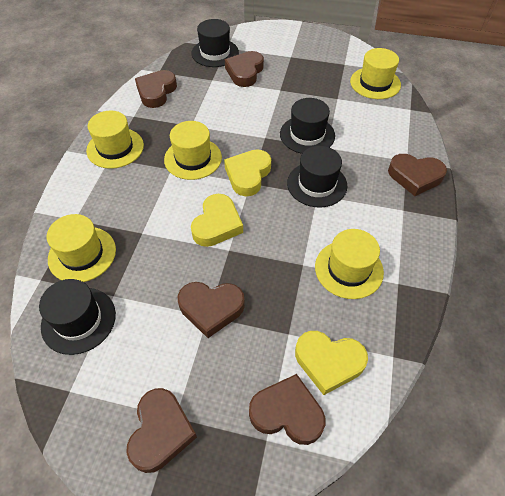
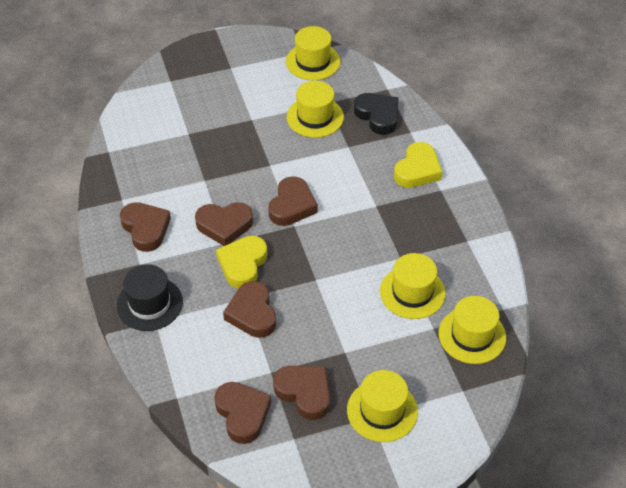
black hat: [39,279,116,355] [192,19,239,67] [280,98,335,154] [287,146,347,208] = 4 -> [117,264,183,331] = 1
black heart: none = 0 -> [354,93,398,135] = 1
yellow heart: [191,194,243,247] [224,149,271,196] [295,331,368,395] = 3 -> [216,236,267,289] [394,142,443,188] = 2

